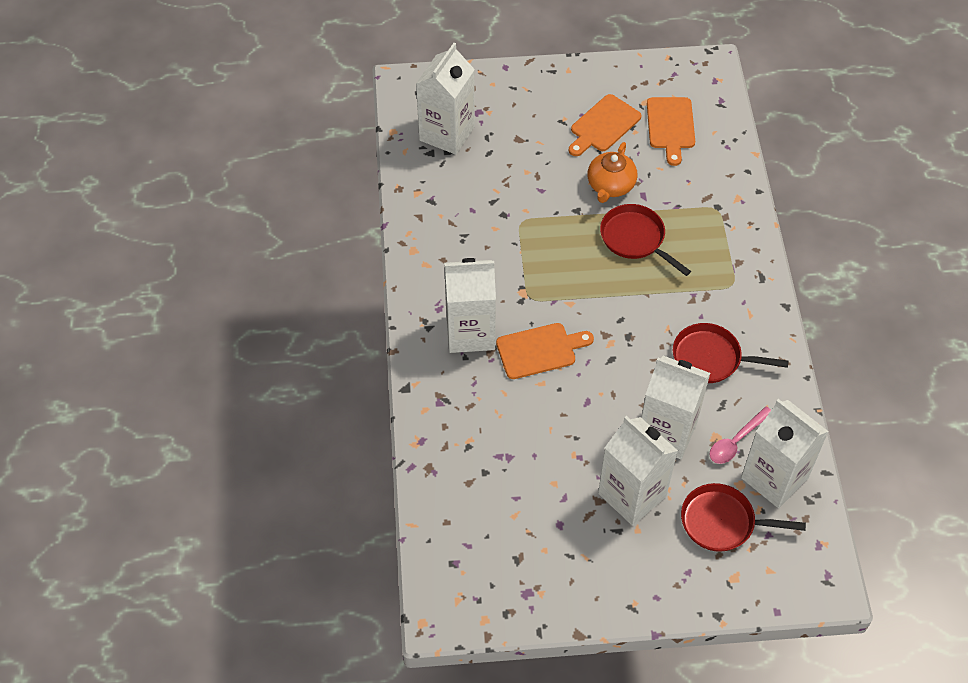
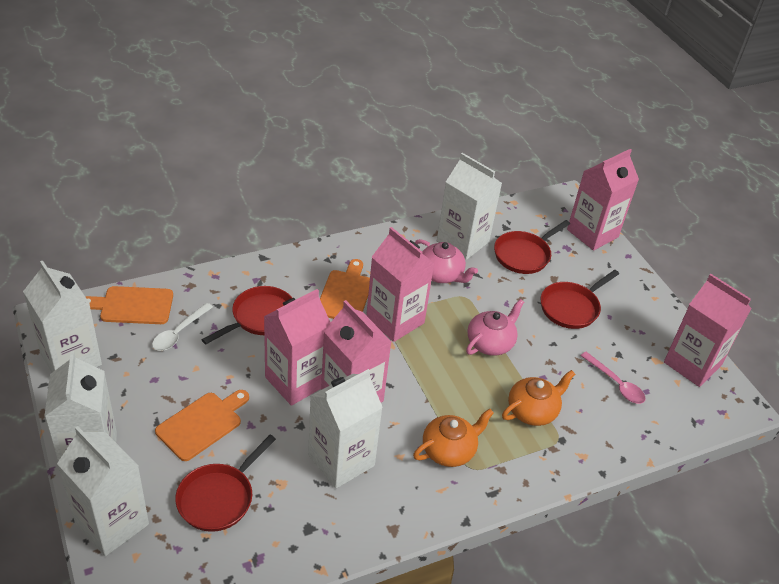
orange teapot: [587,142,637,203] = 1 -> [413,409,494,467] [502,370,575,426] = 2
pink carton: none = 0 -> [264,289,331,406] [321,300,391,403] [366,227,435,342] [567,149,639,251] [664,274,752,387] = 5
pink teapot: none = 0 -> [415,239,478,283] [466,299,524,356] = 2
red pan: [600,204,691,276] [673,323,789,383] [681,483,806,552] = 3 -> [175,435,276,532] [201,286,292,344] [494,220,570,274] [541,270,619,329] = 4
white spoon: none = 0 -> [152,303,213,351] = 1

